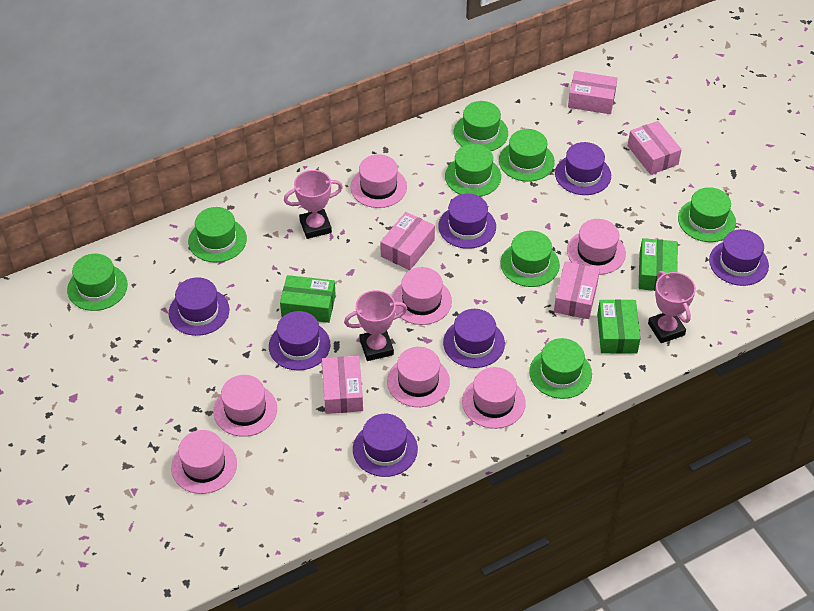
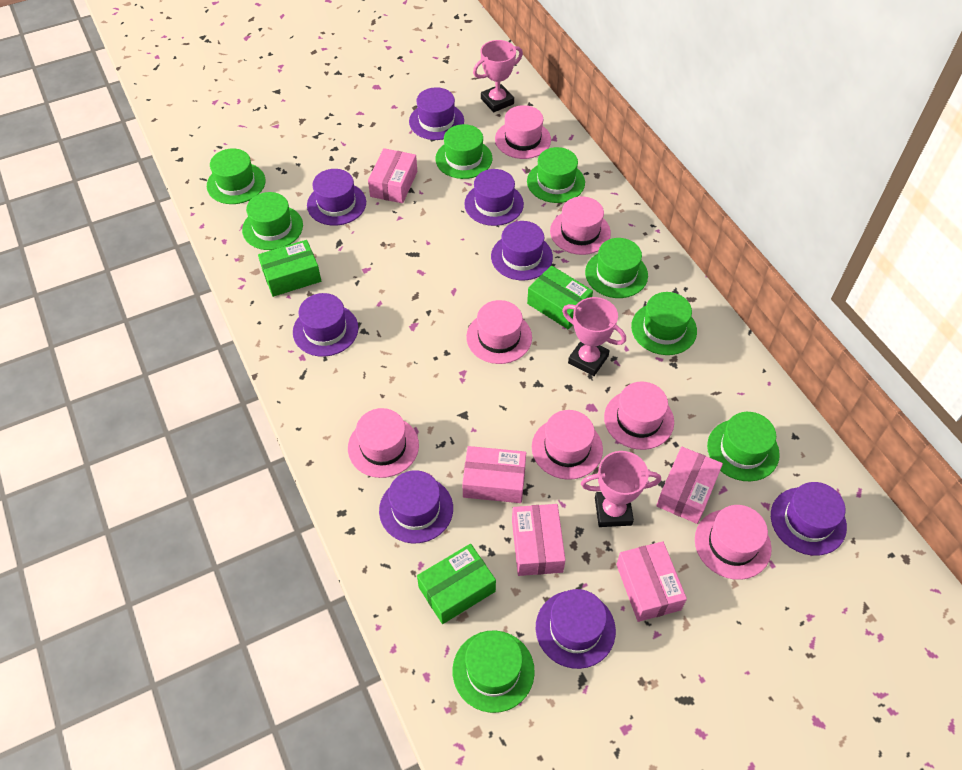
purple hat: [169,277,229,336] [269,311,330,370] [353,414,418,477] [438,194,496,249] [443,309,505,368] [555,142,611,195] [709,229,769,286] = 7 -> [293,293,358,357] [307,169,366,226] [379,470,453,543] [409,87,464,140] [464,169,524,226] [491,221,553,280] [536,589,616,669] [771,482,847,555] = 8

